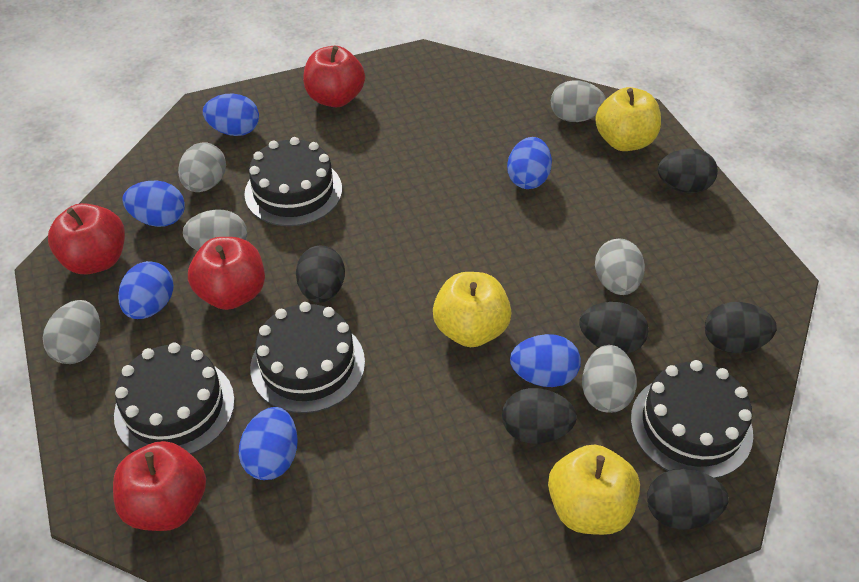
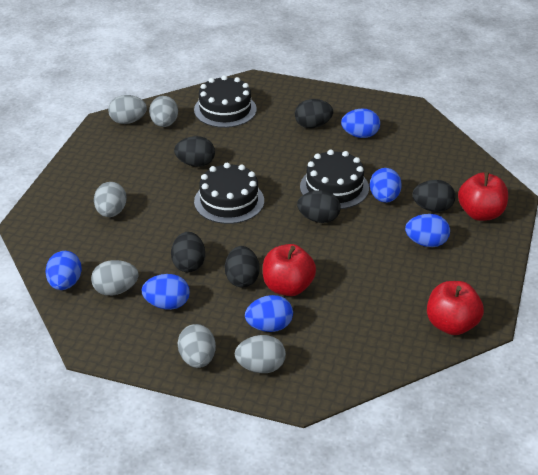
black cake: [114,342,235,454] [244,137,342,226] [250,302,365,413] [631,360,753,478] = 4 -> [194,75,257,128] [194,163,264,224] [300,150,369,209] = 3
red apple: [48,203,125,275] [113,441,206,531] [188,237,265,310] [303,46,365,107] = 4 -> [263,244,316,296] [427,281,484,335] [458,172,508,221] = 3
yellow apple: [433,272,512,347] [548,445,640,535] [595,87,661,151] = 3 -> none = 0

